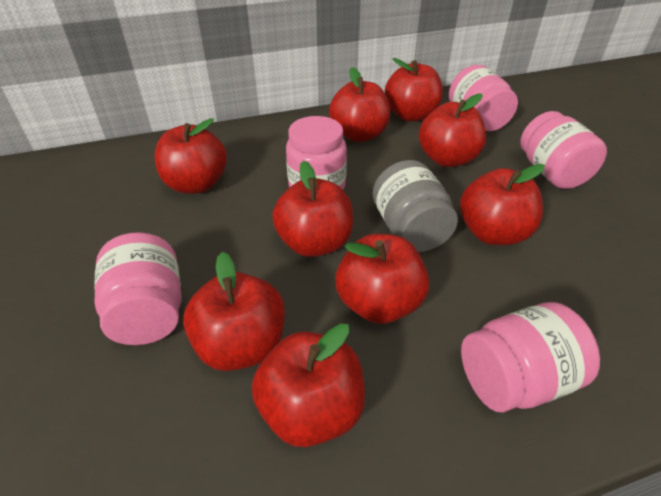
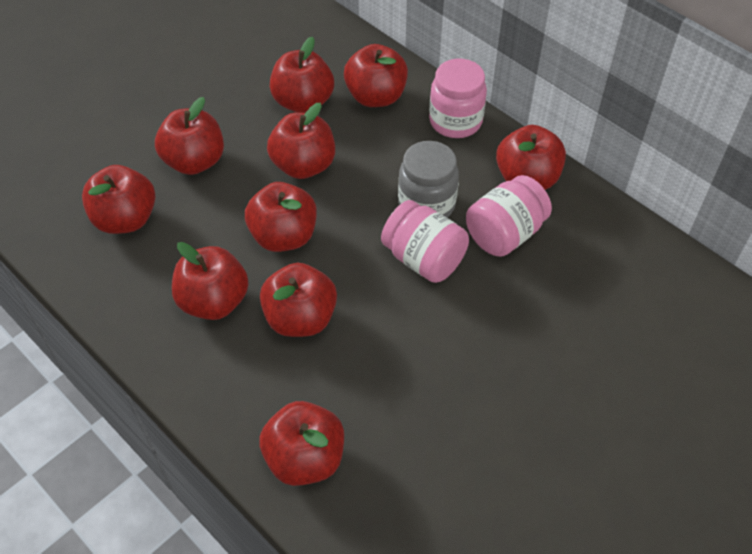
pink jar: [94,232,182,345] [286,116,347,190] [449,65,518,131] [461,302,600,413] [520,111,607,189] = 5 -> [381,200,469,283] [429,59,487,138] [466,175,552,257] = 3
red apple: [154,118,227,194] [183,252,285,371] [252,324,365,447] [272,161,353,257] [329,67,390,142] [335,234,430,324] [385,58,443,122] [419,93,486,167] [460,164,545,245] = 9 -> [82,165,155,234] [155,97,224,175] [172,242,249,320] [245,182,317,252] [259,401,344,486] [260,263,337,337] [267,103,335,179] [270,37,334,113] [344,44,408,107] [496,125,566,190] = 10

